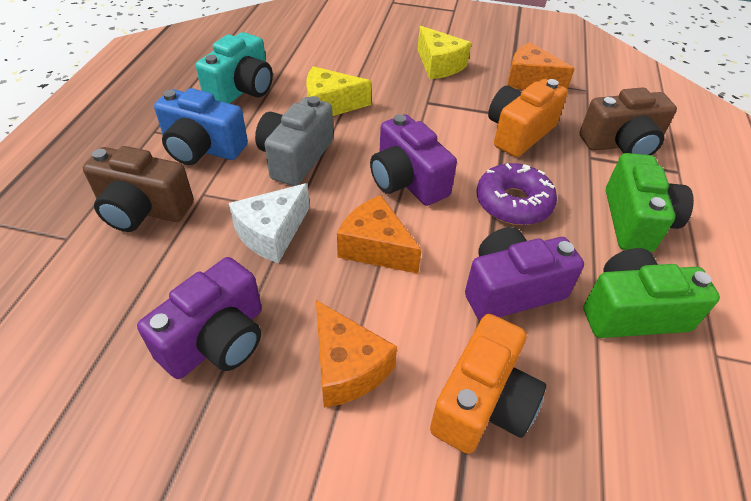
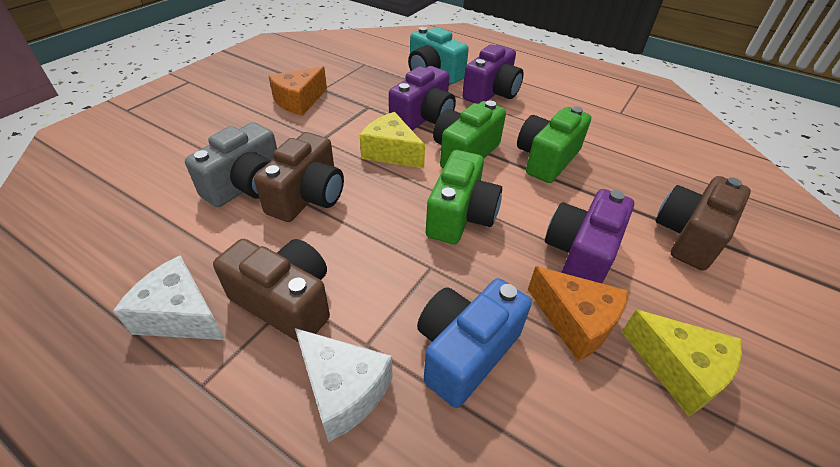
brown camera: [83,146,194,232] [579,87,677,155] = 2 -> [213,239,330,343] [254,132,344,222] [655,176,751,271] = 3
green camera: [583,248,720,338] [606,153,694,252] = 2 -> [426,150,502,244] [433,100,506,169] [517,106,591,183] = 3
orange camera: [430,314,546,454] [488,79,568,157] = 2 -> none = 0
orange cheese: [316,300,397,408] [337,195,422,274] [507,42,575,90] = 3 -> [268,66,327,116] [528,266,628,361] = 2
purple donut: [476,163,557,225] = 1 -> none = 0
white cheese: [229,183,310,263] = 1 -> [113,255,225,340] [295,328,392,442] = 2

